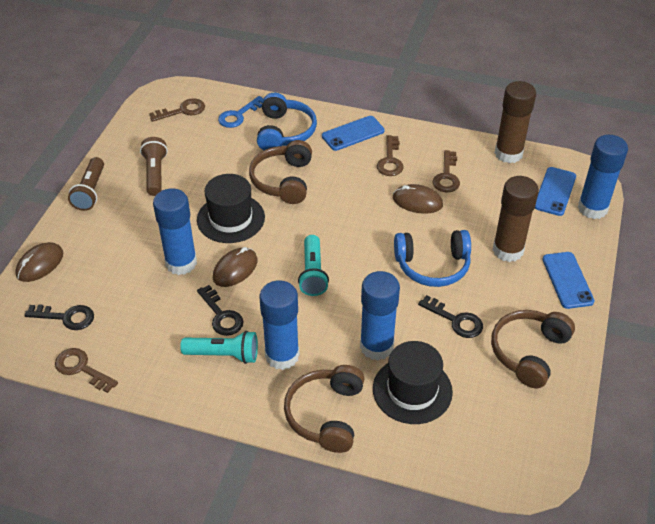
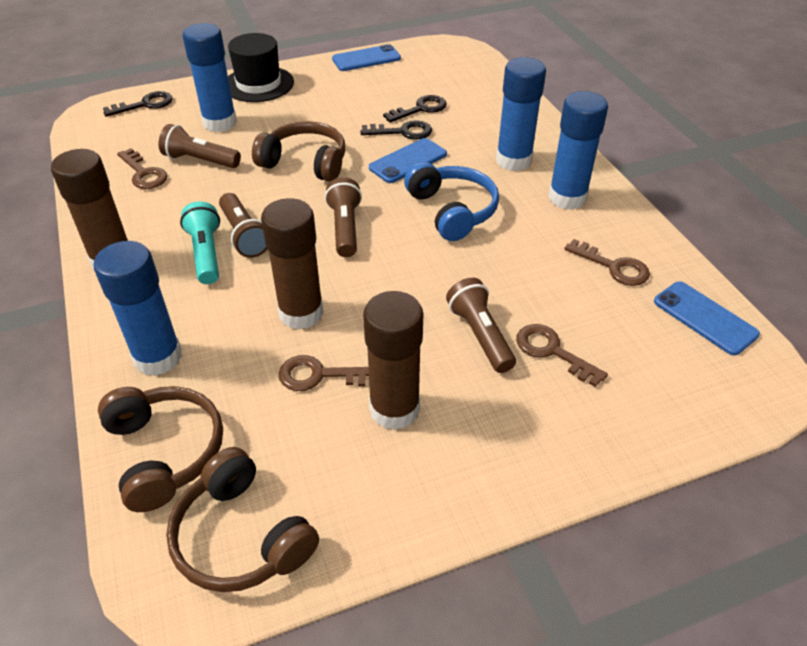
black hat: [197,174,265,243] [373,341,453,424] = 2 -> [228,33,294,102] = 1
blue headphones: [257,93,317,150] [394,230,471,287] = 2 -> [404,162,499,241] = 1
blue key: [218,96,263,128] = 1 -> none = 0
brown flashlight: [68,157,104,211] [140,137,168,196] = 2 -> [158,124,241,168] [219,193,267,258] [325,177,362,257] [446,278,516,373] = 4
brown glue stick: [493,176,539,262] [495,81,536,163] = 2 -> [51,149,128,269] [261,198,324,330] [363,291,423,430] = 3
brown mouse: [15,242,63,282] [213,247,258,287] [393,184,443,214] = 3 -> none = 0
turquoise flashlight: [180,331,258,364] [298,235,329,296] = 2 -> [180,201,220,284] = 1

